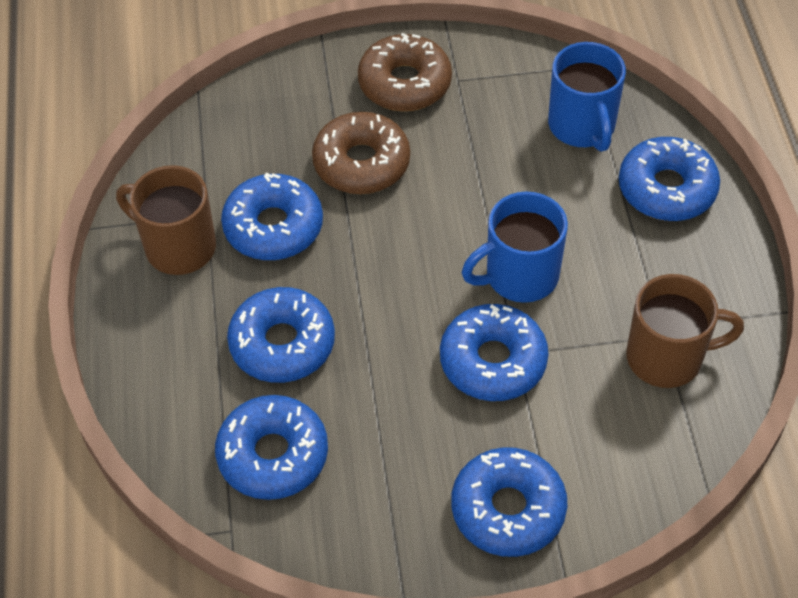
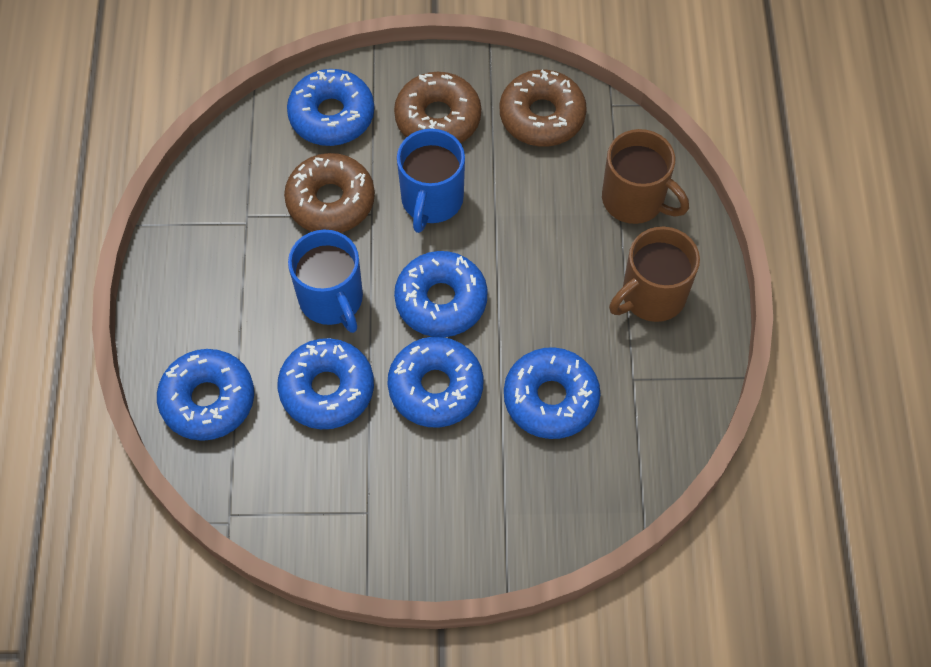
brown donut: [312,112,410,194] [358,33,452,111] = 2 -> [284,153,375,233] [394,72,481,143] [500,70,587,147] = 3

